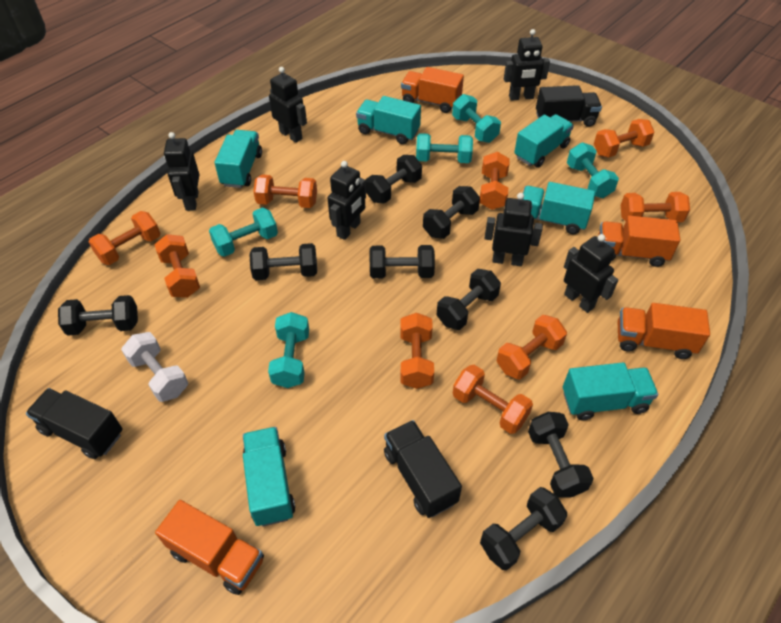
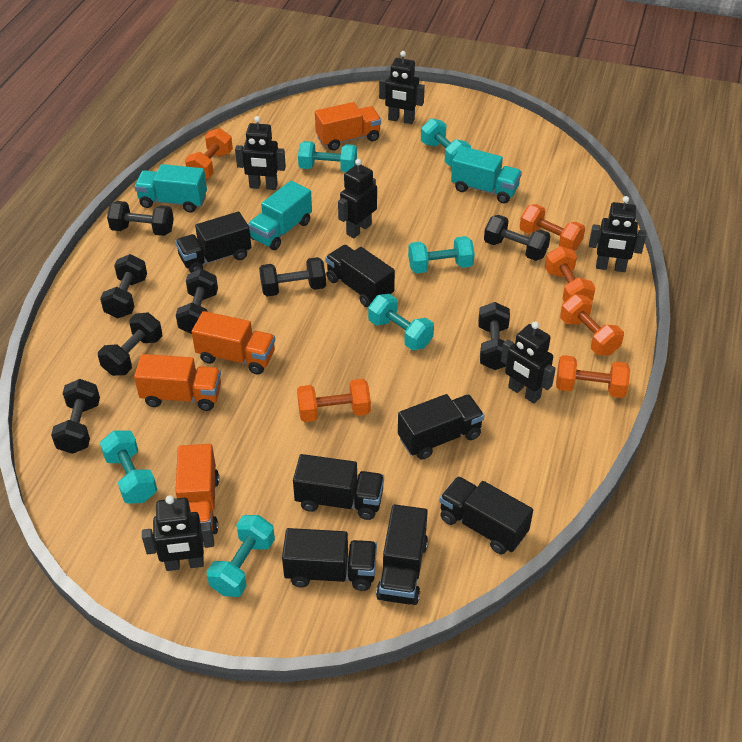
black truck: [26,388,123,459] [384,420,462,518] [536,85,602,127] = 3 -> [175,212,251,273] [282,528,377,591] [293,454,384,520] [325,245,395,307] [376,504,428,605] [398,394,484,460] [439,476,533,554] = 7
orange dumbbell: [89,211,161,265] [154,234,200,298] [253,174,317,208] [400,313,434,389] [453,365,533,434] [480,152,510,210] [496,315,567,380] [594,119,655,158] [621,192,690,222] = 9 -> [185,128,233,179] [297,379,371,422] [520,204,585,251] [545,246,596,302] [556,355,630,398] [560,294,624,356] = 6
turquoise dumbbell: [209,207,278,257] [268,312,309,388] [416,133,473,163] [452,94,501,143] [567,142,619,198] = 5 -> [100,430,157,504] [206,515,275,597] [298,141,357,172] [368,294,434,350] [408,236,475,274] [421,118,471,166] = 6
turquoise truck: [215,130,262,188] [243,427,295,526] [356,96,421,144] [514,114,574,168] [522,182,595,234] [563,362,658,420] = 6 -> [135,164,207,213] [248,181,312,250] [451,146,522,204] = 3
white dumbbell: [121,332,188,402] = 1 -> none = 0

